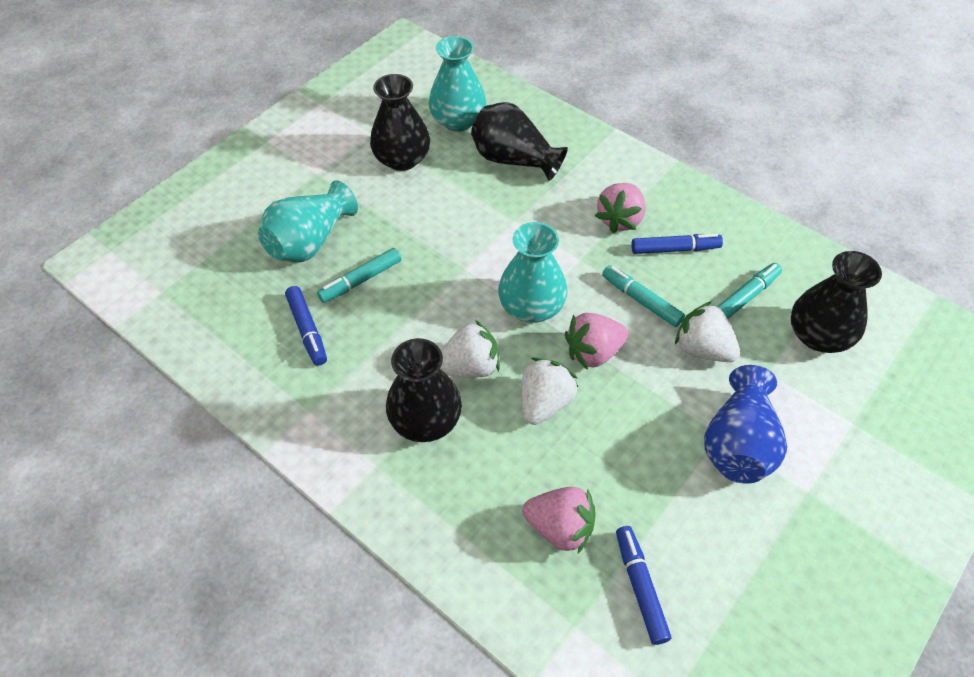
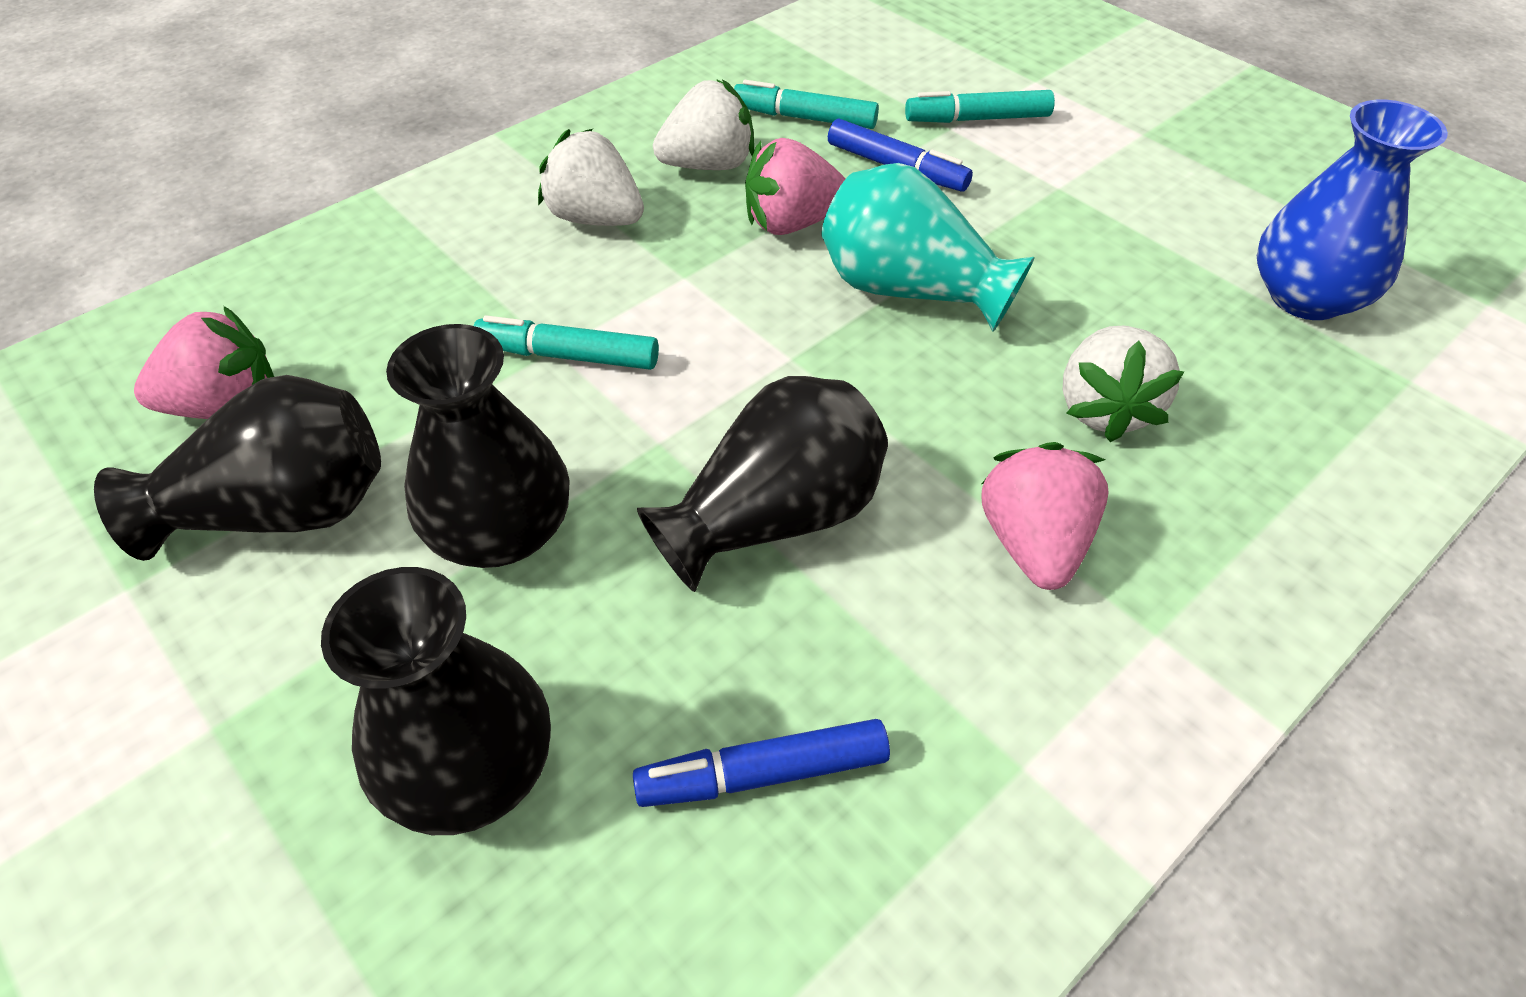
blue marker: [285,286,327,366] [616,526,671,645] [631,234,723,254] = 3 -> [633,719,890,807] [828,119,973,192] = 2
turquoise vase: [258,180,358,263] [429,36,486,132] [498,222,568,323] = 3 -> [821,163,1035,332] = 1

